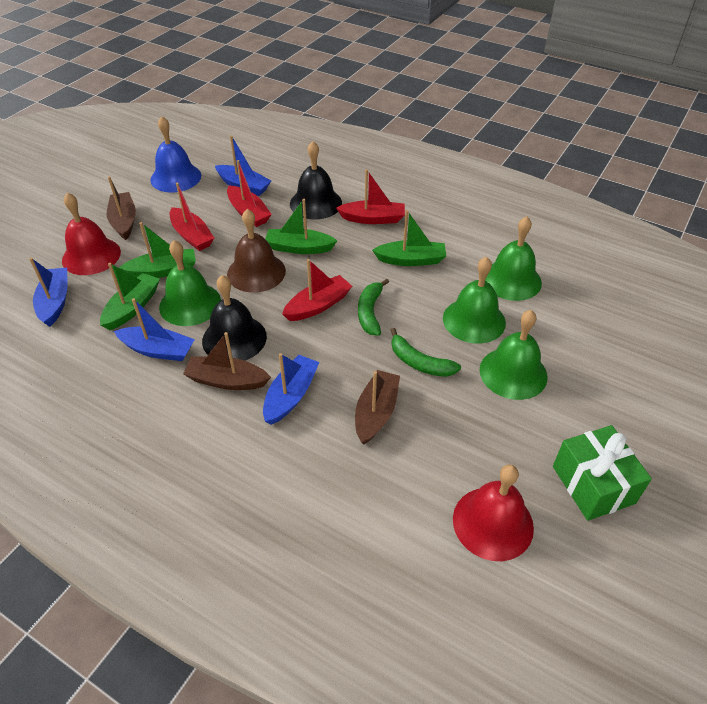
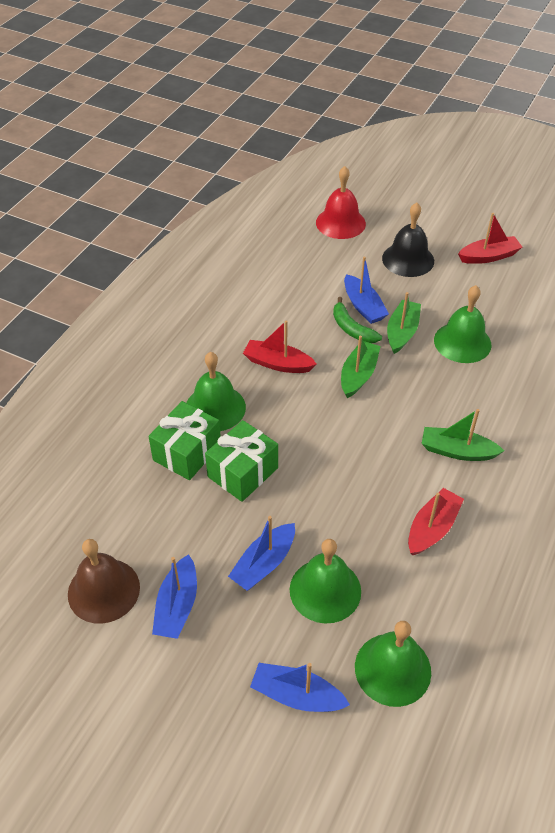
black bell: [202,275,267,361] [290,141,342,219] = 2 -> [382,202,434,277] = 1
blue bell: [150,116,201,193] = 1 -> none = 0
brown boat: [107,176,136,240] [183,332,271,390] [355,370,400,444] = 3 -> none = 0
green banana: [358,279,389,336] [391,328,461,377] = 2 -> [333,297,382,343] = 1
green boat: [100,263,160,330] [119,222,196,278] [265,199,337,254] [372,210,446,266] = 4 -> [341,336,381,398] [387,292,421,354] [421,409,504,461] = 3
green gift: [553,425,652,521] = 1 -> [149,401,221,480] [205,420,278,502] = 2
red bell: [62,193,121,275] [453,465,534,561] = 2 -> [316,166,366,239] = 1
red boat: [170,183,214,251] [227,160,272,227] [282,259,352,321] [336,169,405,224] = 4 -> [243,320,317,373] [408,488,464,555] [458,213,522,264] = 3

